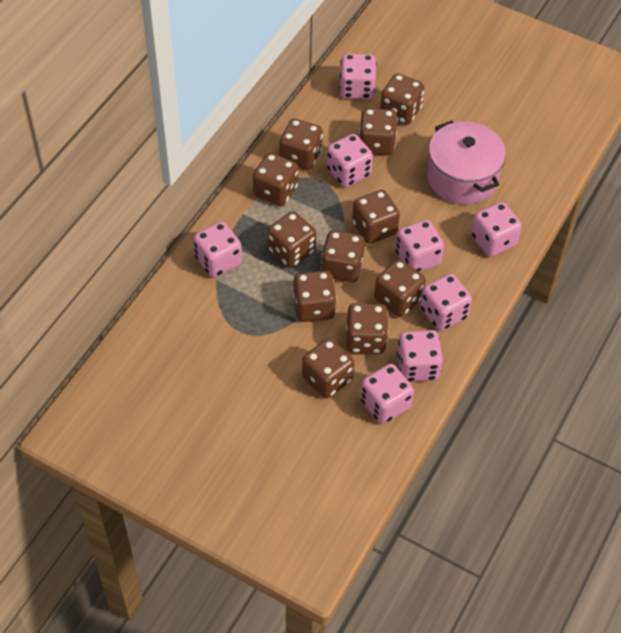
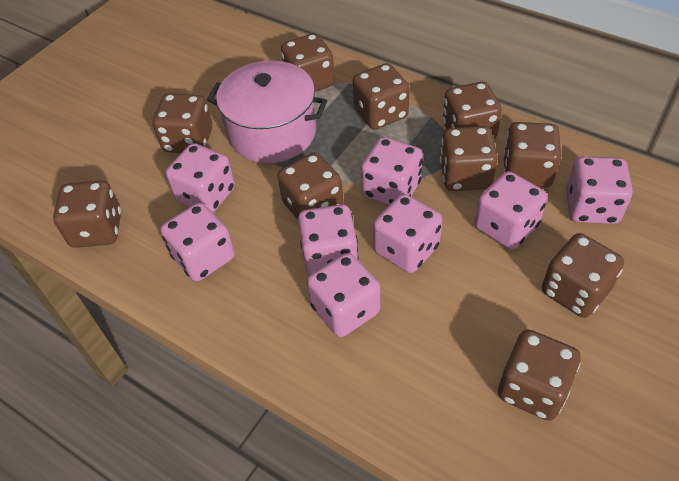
brown dice: [253,153,298,206] [268,211,316,268] [280,119,323,170] [293,271,336,322] [302,338,354,398] [321,230,365,283] [346,303,388,354] [352,190,400,244] [359,108,398,156] [374,259,426,317] [380,73,425,125] = 11 -> [53,180,121,248] [153,93,212,153] [278,153,343,220] [281,33,335,92] [353,63,410,129] [440,126,498,191] [442,82,502,140] [498,329,580,421] [503,122,561,187] [542,233,624,318] = 10

